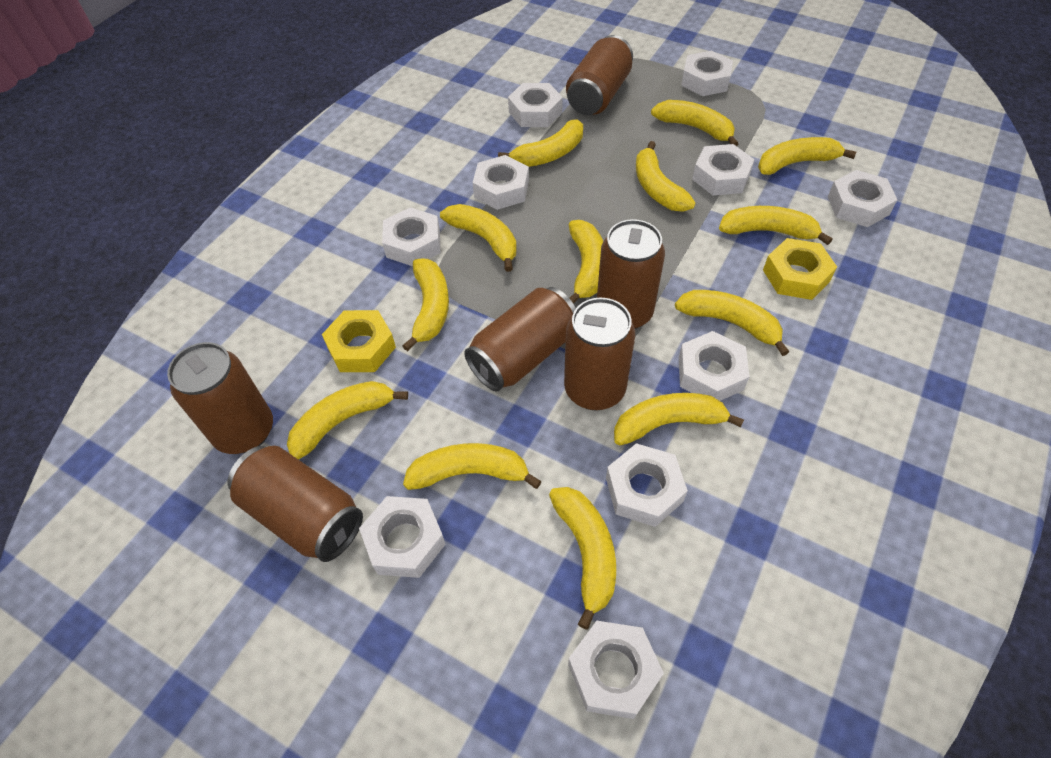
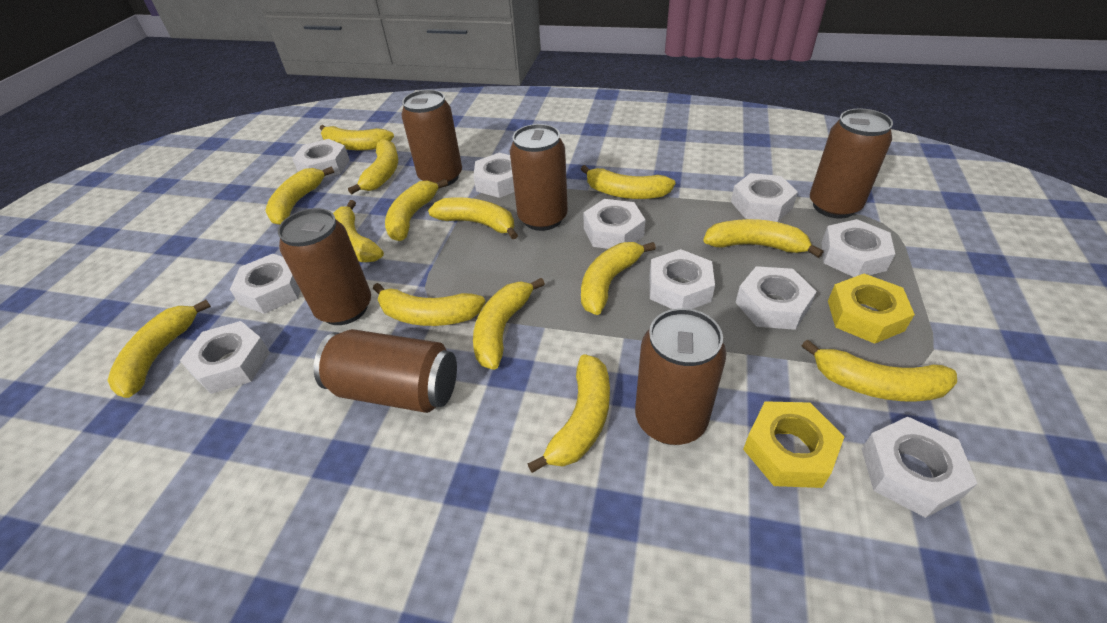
yellow banana: [287,381,408,460] [403,258,449,351] [403,443,542,490] [440,204,517,272] [498,119,583,167] [549,487,616,629] [569,220,603,304] [614,393,744,446] [636,141,695,212] [651,100,738,146] [675,290,789,356] [719,206,832,245] [758,137,856,175] = 13 -> [107,300,211,398] [265,166,334,225] [320,125,394,150] [333,200,384,262] [348,139,398,194] [373,283,485,326] [385,179,448,241] [428,197,518,239] [473,278,545,370] [528,354,610,473] [581,165,676,199] [581,242,656,315] [703,219,823,258] [801,339,957,401] = 14

